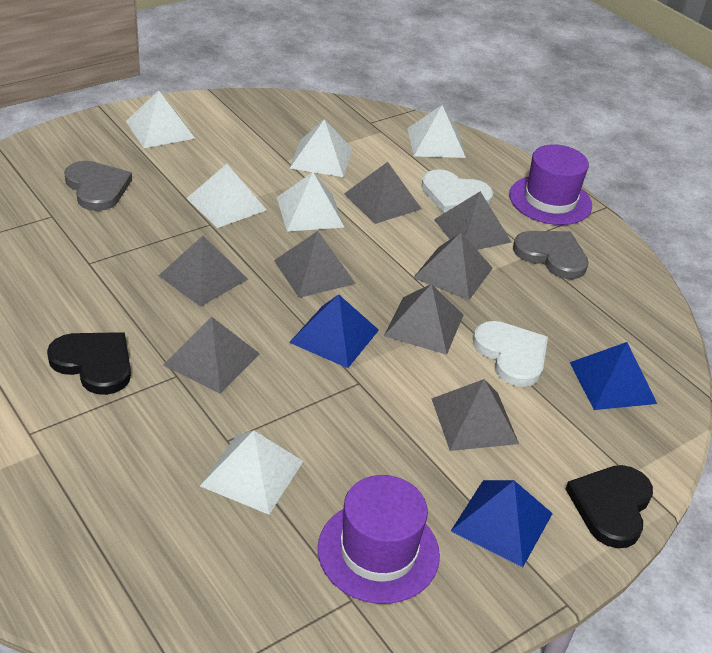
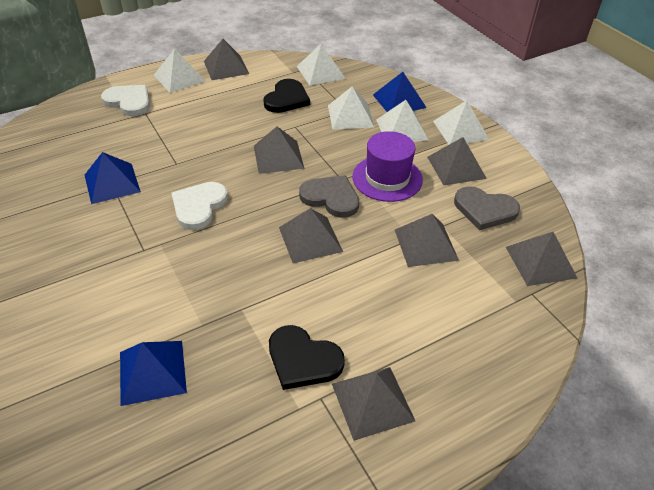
grey pyramid: [158,236,248,307] [163,317,260,394] [274,231,356,298] [344,162,422,224] [384,284,463,355] [413,233,493,300] [431,379,519,451] [434,191,511,250] = 8 -> [204,39,249,80] [254,126,305,174] [279,208,343,263] [332,367,415,441] [395,214,459,267] [427,137,487,185] [506,232,577,286] = 7
purple hat: [318,475,440,604] [509,144,592,225] = 2 -> [353,131,423,202] = 1
white pyramid: [126,91,195,148] [187,164,267,228] [200,430,303,515] [277,172,345,231] [289,119,352,177] [407,105,466,158] = 6 -> [154,49,205,93] [297,44,346,85] [328,86,374,130] [376,100,429,142] [433,100,489,145] = 5

